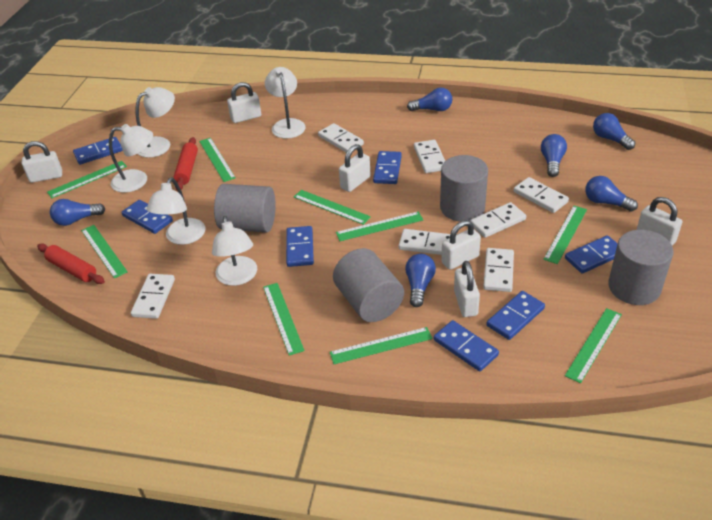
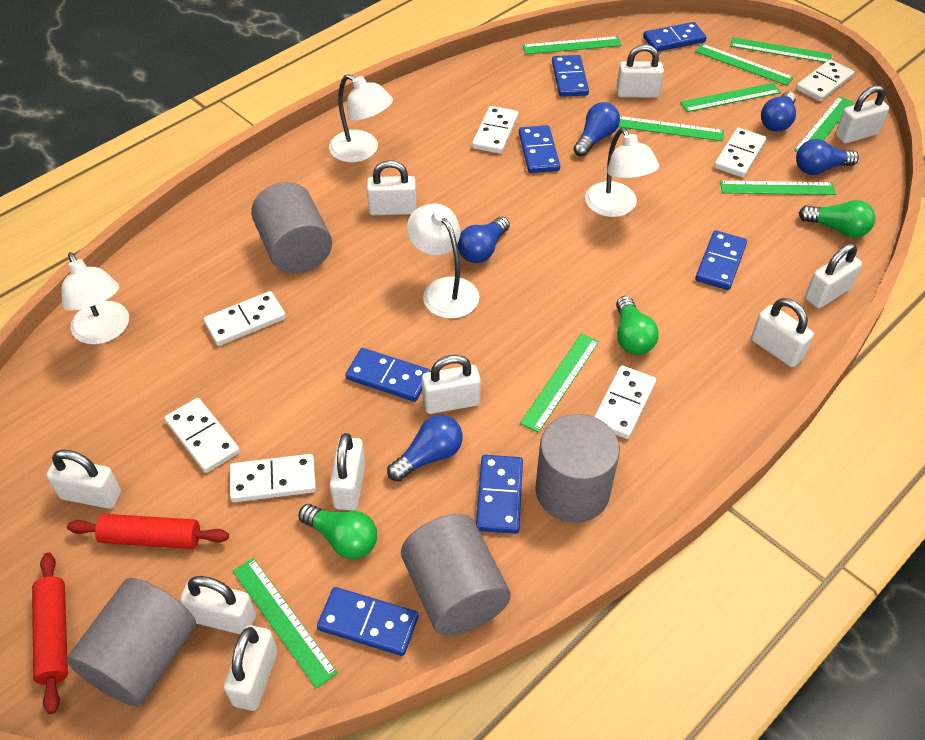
blue light bulb: [50,199,105,226] [405,254,436,307] [407,88,452,111] [541,134,567,177] [585,176,638,212] [593,113,635,150] = 6 -> [387,415,463,482] [458,216,510,263] [573,102,620,157] [761,92,796,132] [796,139,859,175] = 5
green light bulb: none = 0 -> [298,504,377,559] [616,296,659,355] [799,200,875,238] = 3
white lamp: [109,124,153,193] [136,87,175,158] [147,178,205,245] [212,216,257,286] [265,67,306,139] = 5 -> [61,252,129,345] [329,74,393,162] [407,203,479,319] [585,128,659,217] = 4
white padlock: [22,141,62,183] [227,82,261,123] [339,144,371,192] [441,220,481,270] [454,261,480,317] [637,197,682,245] = 6 -> [47,450,121,509] [180,576,256,634] [224,625,278,711] [329,433,366,510] [367,160,417,215] [422,355,481,414] [616,44,664,98] [751,298,814,367] [805,243,862,308] [835,85,889,144] = 10

